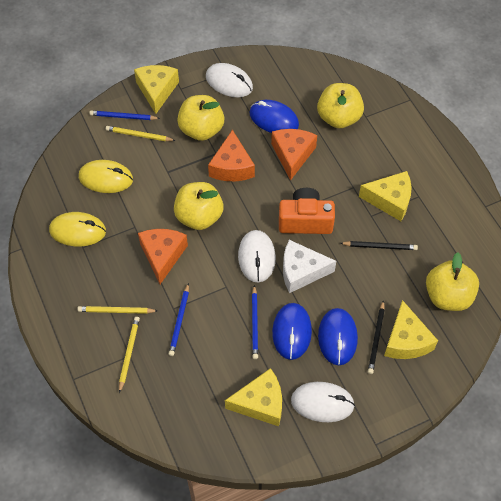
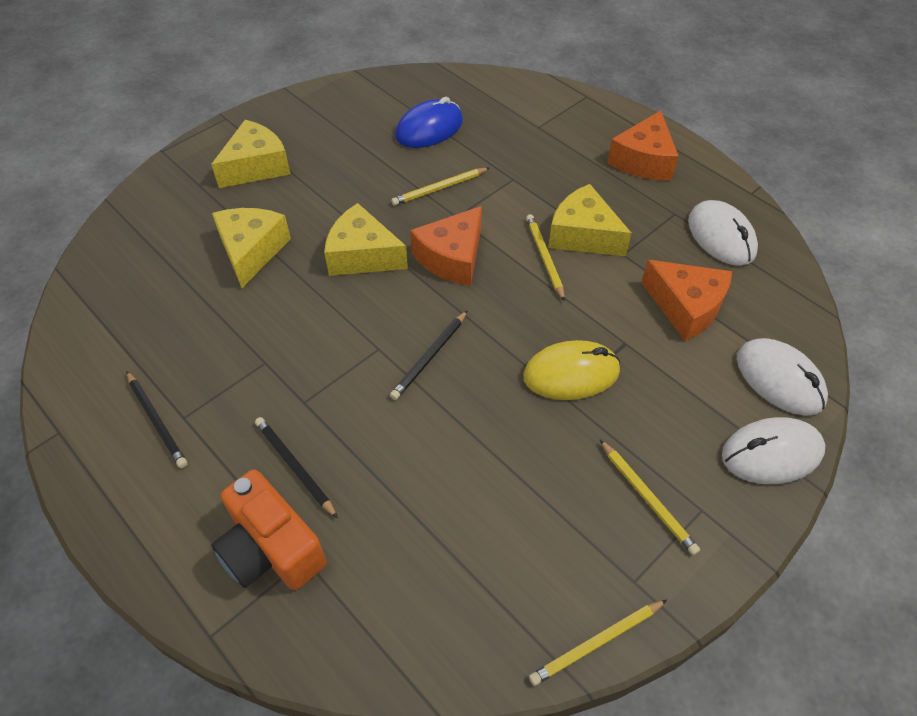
black pencil: [340,241,418,250] [368,300,385,374] = 2 -> [126,371,187,468] [255,417,338,518] [390,310,468,400] = 3
blue mouse: [250,100,299,133] [272,303,312,360] [318,308,358,365] = 3 -> [395,97,463,148] = 1
blue pencil: [89,111,160,120] [169,283,189,356] [252,285,258,359] = 3 -> none = 0
white cheese: [283,240,336,293] = 1 -> none = 0
yellow apple: [174,182,224,230] [177,95,224,141] [317,83,364,128] [426,252,479,311] = 4 -> none = 0
yellow mouse: [49,212,106,247] [79,160,133,193] = 2 -> [523,340,620,400] = 1
yellow pencil: [77,306,157,314] [106,126,176,141] [119,317,140,393] = 3 -> [391,168,489,206] [526,214,565,301] [529,600,667,686] [600,440,700,555] = 4

